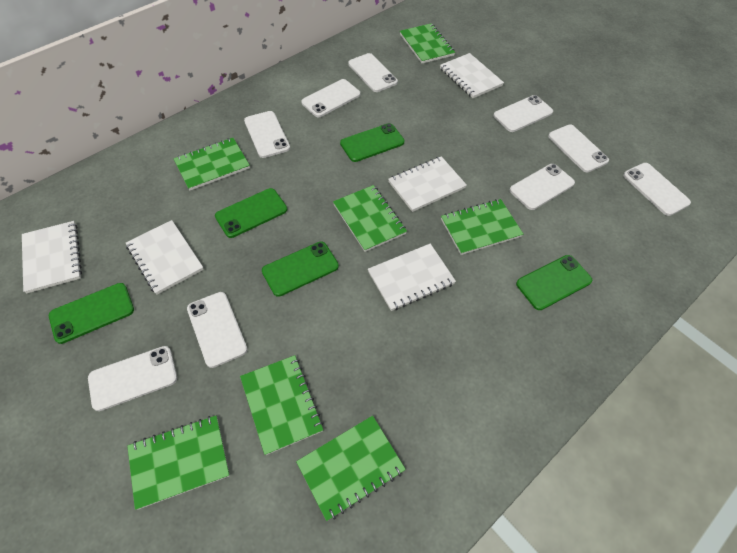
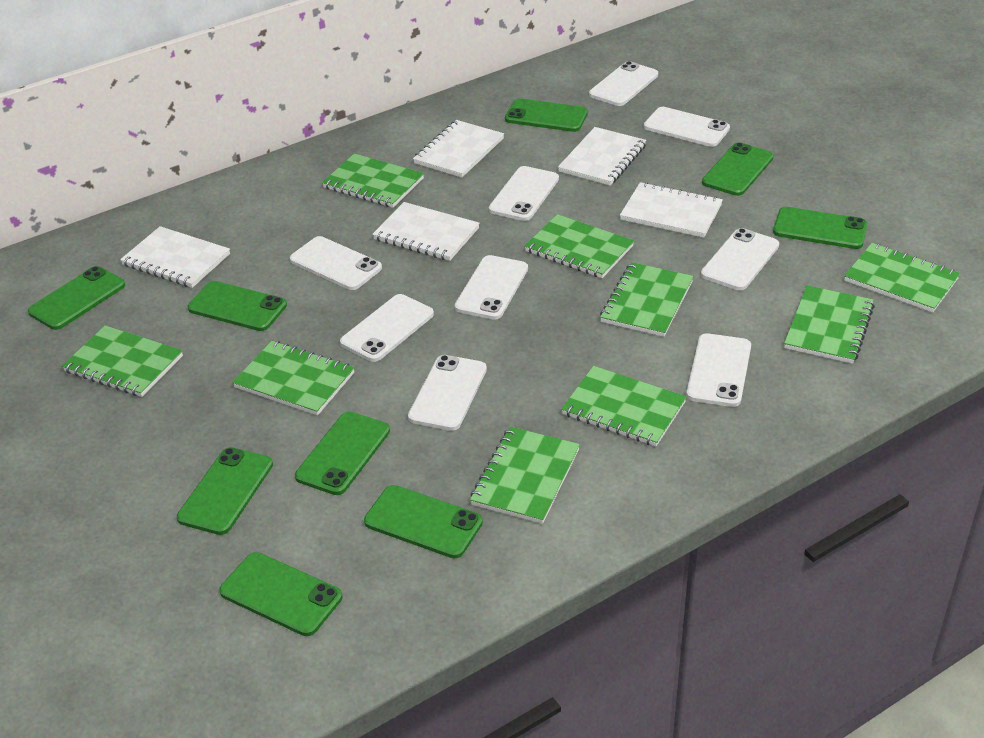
green notebook: [127,416,230,510] [174,138,250,191] [240,355,323,455] [296,416,406,521] [333,185,407,252] [400,23,455,64] [441,199,523,255] = 7 -> [62,325,183,397] [232,341,355,415] [322,153,424,208] [470,427,580,524] [524,214,634,278] [561,366,686,447] [600,262,694,337] [784,285,875,364] [844,243,960,312] = 9
green phone: [49,283,134,344] [215,188,287,238] [262,242,339,297] [340,123,405,162] [516,255,592,310] = 5 -> [28,266,125,330] [177,447,273,535] [188,281,287,331] [219,552,342,636] [295,412,390,495] [364,485,483,558] [505,98,588,132] [702,142,774,196] [773,207,868,249] = 9

